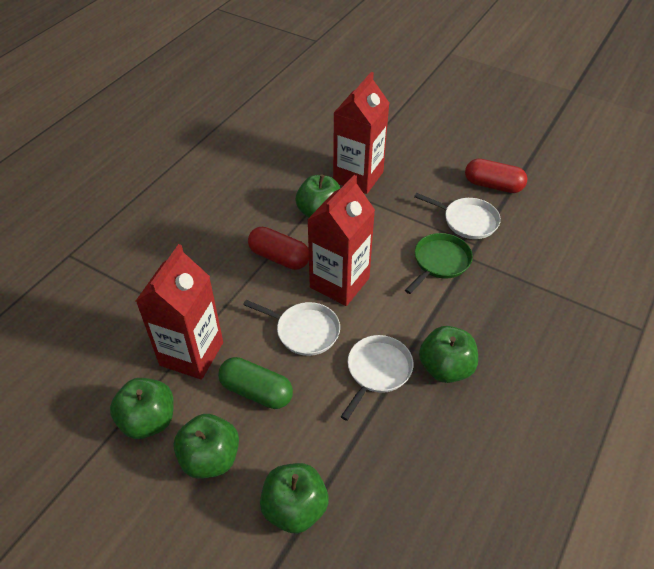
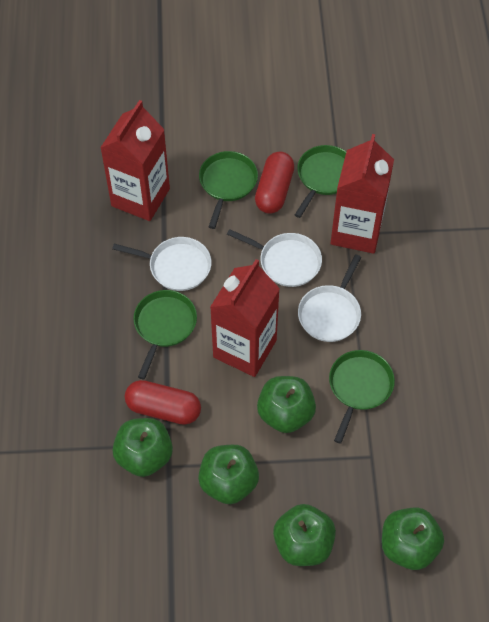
green capsule: [218,357,293,409] = 1 -> none = 0
green pan: [405,233,473,294] = 1 -> [134,290,197,379] [199,151,258,229] [295,145,346,218] [329,350,395,444] = 4

